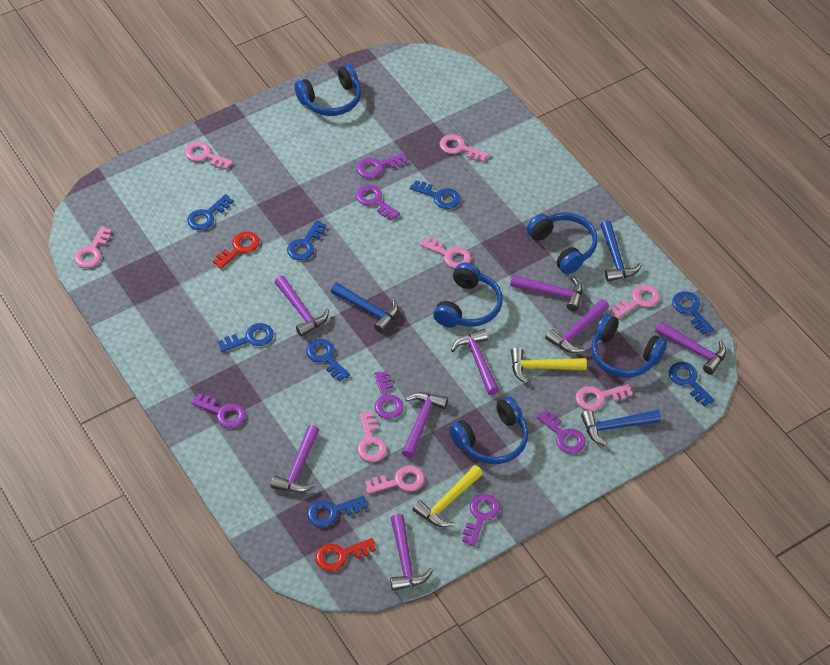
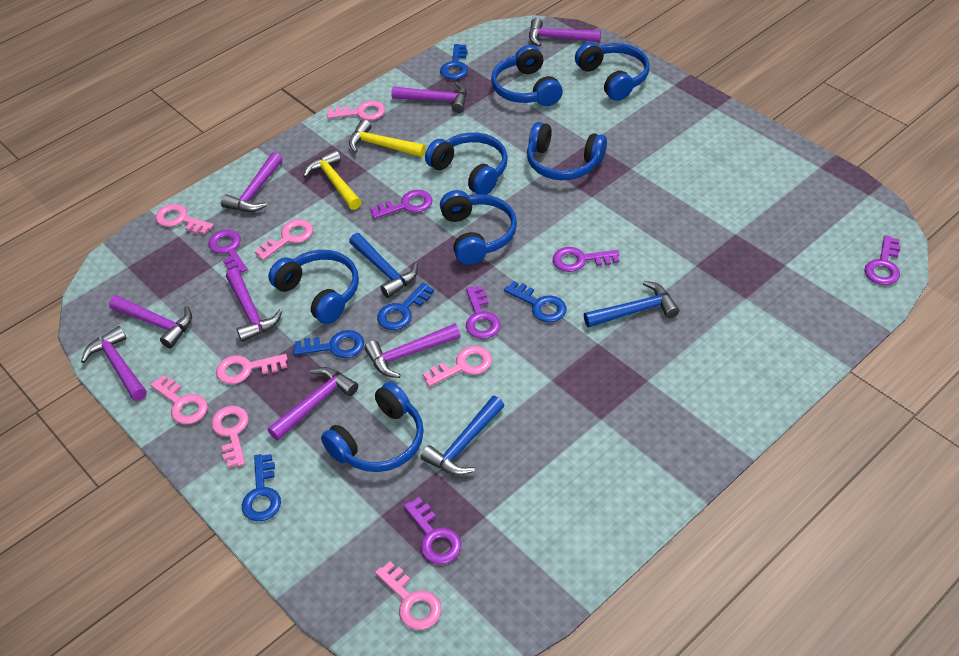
blue headphones: [295,64,361,116] [433,262,503,328] [449,396,528,464] [526,212,597,274] [591,314,667,378] = 5 -> [268,250,359,324] [321,382,424,472] [425,132,508,195] [440,190,517,265] [491,45,563,106] [527,122,607,180] [575,42,650,101] = 7
blue key: [187,194,233,230] [218,323,274,352] [287,220,326,260] [306,339,350,381] [307,496,367,527] [410,180,460,209] [669,362,715,406] [672,291,714,335] = 8 -> [242,454,281,521] [293,330,364,358] [377,282,434,330] [440,44,468,80] [504,281,566,323] = 5
red key: [213,232,259,269] [315,538,376,571] = 2 -> none = 0

